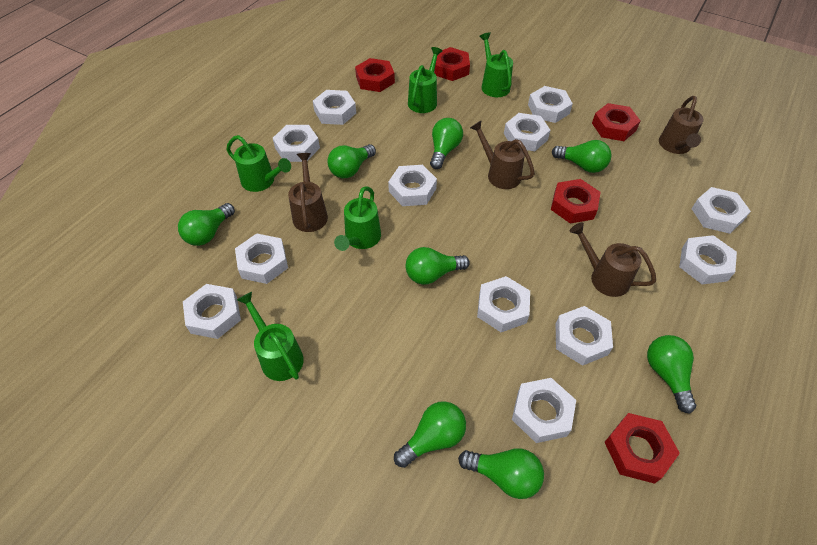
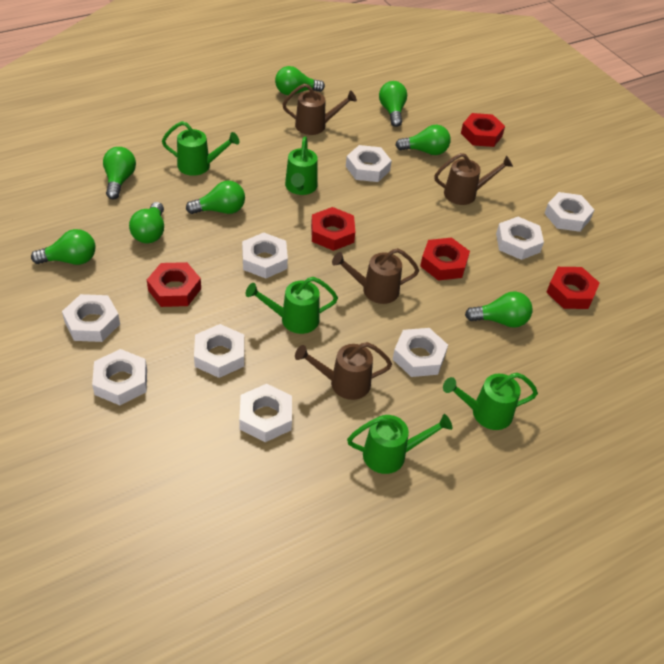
white nut: [183,284,241,339] [235,233,288,284] [273,125,320,162] [313,90,356,125] [388,165,437,206] [477,276,530,332] [504,113,550,151] [512,378,576,443] [528,86,573,123] [556,306,613,366] [679,235,737,284] [692,187,751,234] = 12 -> [62,294,120,342] [92,349,147,405] [194,324,244,378] [239,384,292,442] [242,232,288,279] [346,145,392,182] [393,328,448,377] [496,217,544,260] [544,192,594,232] = 9

